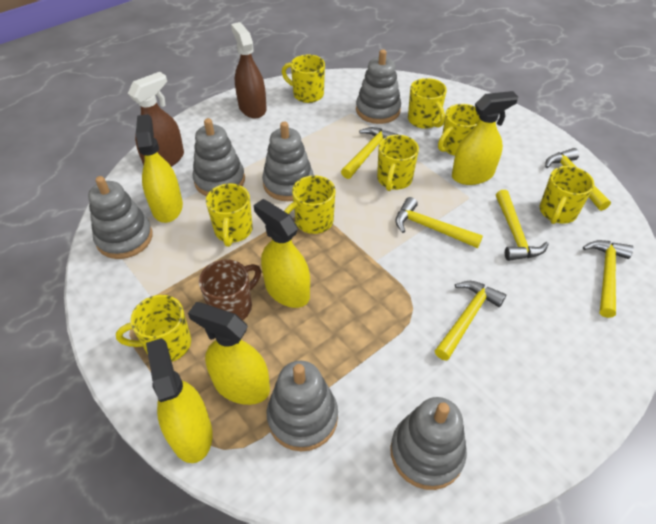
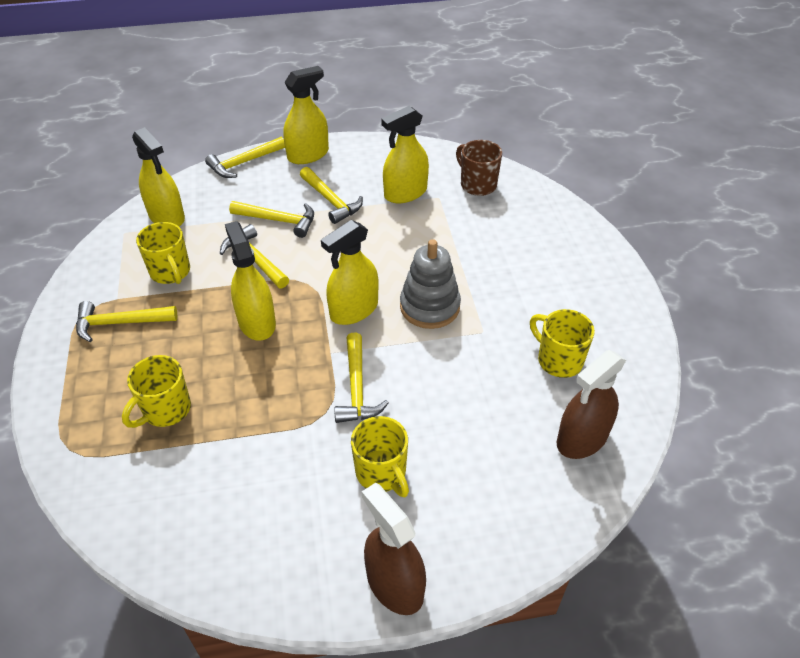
grey stacking toy: [88,176,153,259] [193,118,245,196] [262,122,314,201] [267,361,338,451] [356,49,401,124] [390,397,467,490] = 6 -> [400,239,461,329] = 1
yellow mug: [116,295,191,362] [206,183,253,247] [282,54,325,103] [284,175,335,234] [377,135,419,191] [408,78,447,129] [438,104,480,156] [540,166,594,224] = 8 -> [122,355,191,428] [136,222,190,284] [351,416,409,497] [530,309,595,378] = 4

